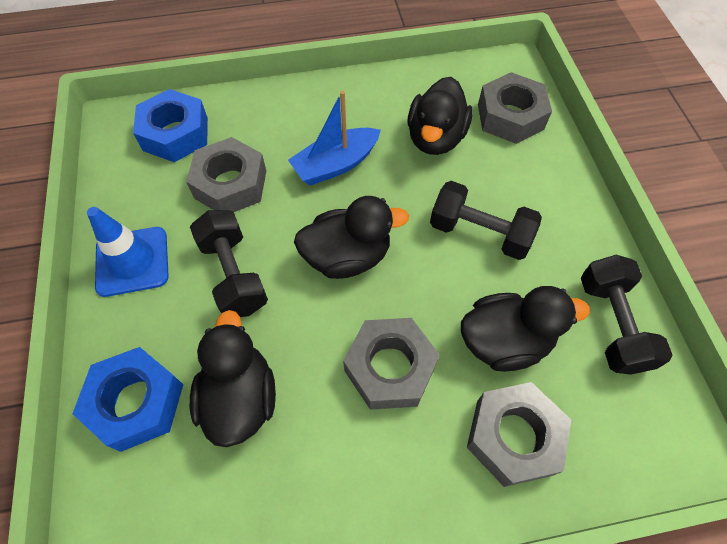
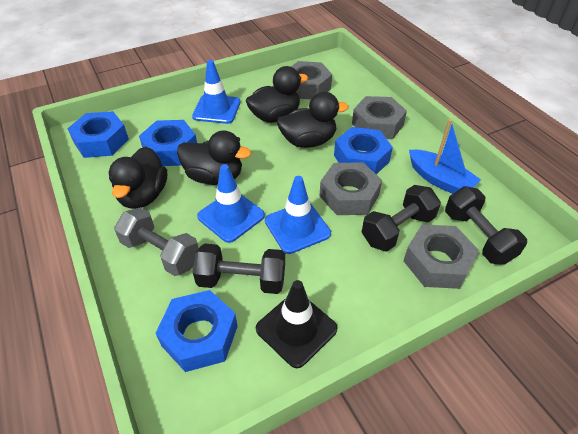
black traffic cone: none = 0 -> [256,280,338,368] = 1
blue nut: [73,347,183,452] [133,89,208,162] = 2 -> [67,111,129,158] [139,120,197,166] [156,290,238,372] [334,127,393,174] = 4
blue traffic cone: [87,207,169,297] = 1 -> [192,60,240,124] [197,164,265,243] [265,176,331,254] = 3
grey dumbbell: none = 0 -> [114,207,199,276] = 1

